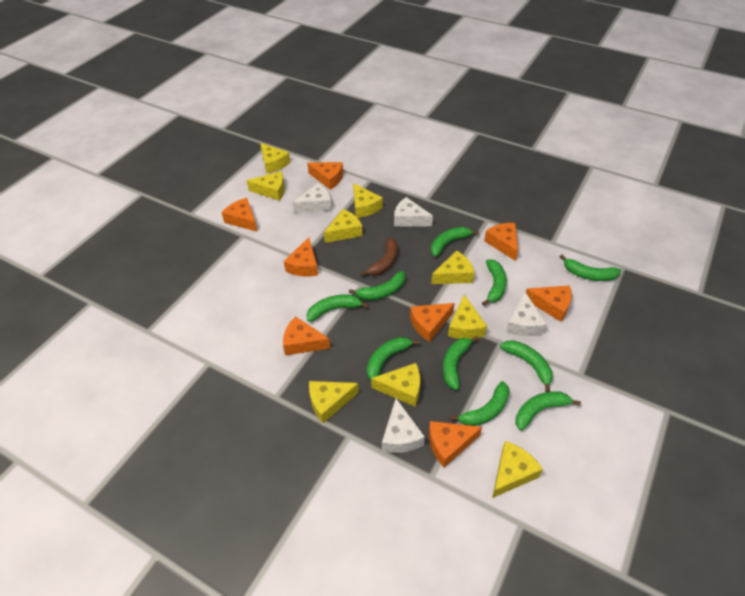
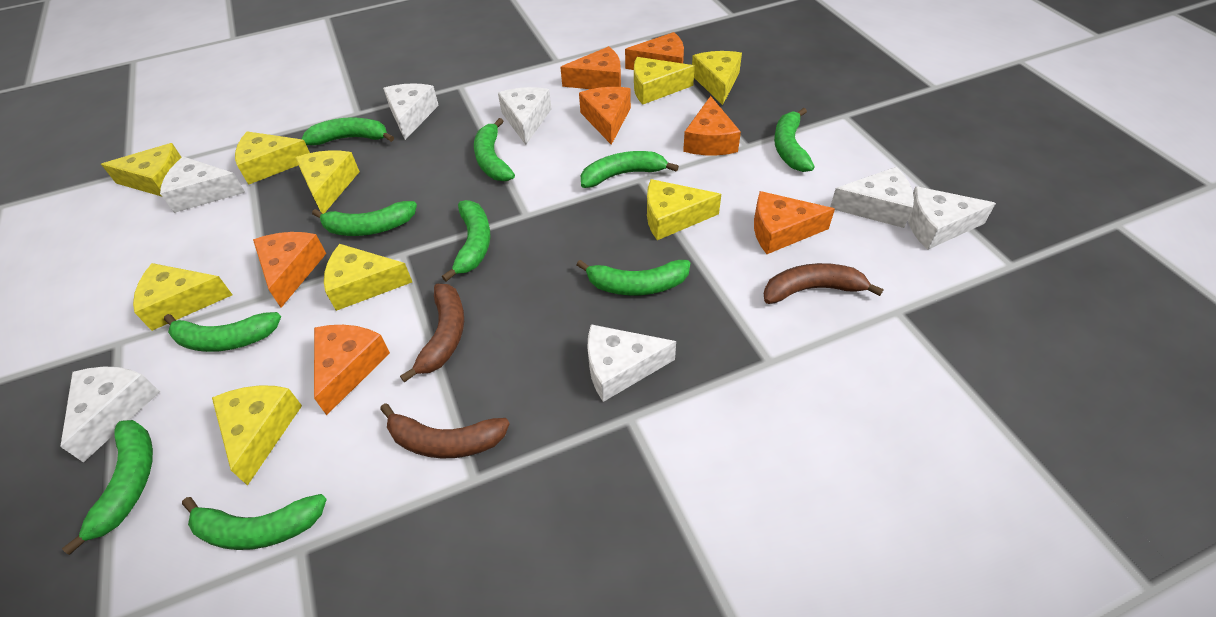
brown banana: [360,237,398,276] = 1 -> [380,403,510,458] [400,284,464,383] [764,263,884,304] = 3
orange cheese: [221,198,258,232] [283,316,330,356] [284,237,318,276] [307,162,343,190] [410,303,454,342] [429,421,482,468] [484,223,518,261] [526,285,572,322] = 8 -> [253,232,326,308] [314,325,390,415] [560,46,621,89] [579,87,631,145] [625,32,684,70] [683,96,741,155] [754,191,835,254] = 7
white cheese: [293,183,331,213] [382,399,425,453] [394,197,433,227] [506,292,547,336] = 4 -> [60,367,160,463] [160,157,245,213] [383,83,439,140] [498,87,551,145] [587,324,676,402] [830,167,914,228] [908,186,996,250] = 7

